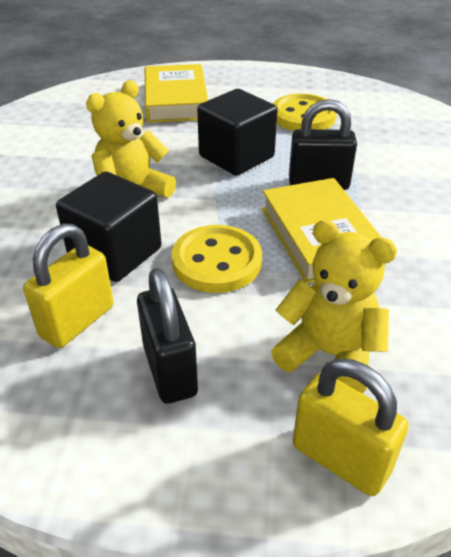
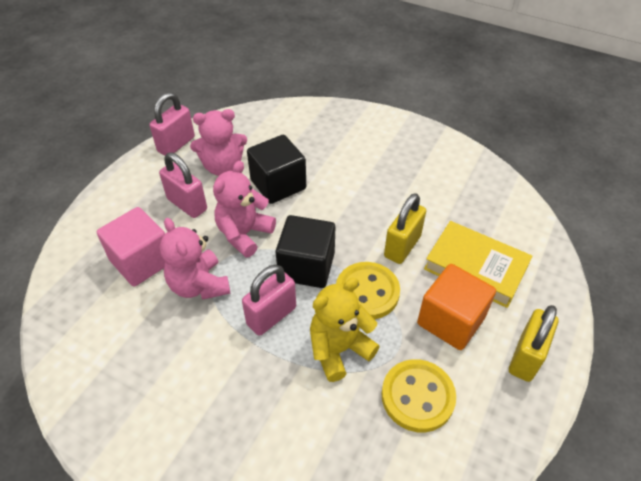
black padlock: [137,268,198,404] [289,99,357,190] = 2 -> none = 0
orange cube: none = 0 -> [417,264,496,350] = 1
pink cube: none = 0 -> [97,207,165,286] = 1
pink padlock: none = 0 -> [149,92,195,155] [159,153,207,218] [242,265,296,336] = 3
pink teddy bear: none = 0 -> [160,218,231,300] [190,109,247,176] [213,161,276,258] = 3
yellow book: [144,64,208,123] [262,178,381,283] = 2 -> [424,221,532,308] = 1
yellow teddy bear: [86,80,176,198] [271,220,397,394] = 2 -> [310,278,380,382] = 1

